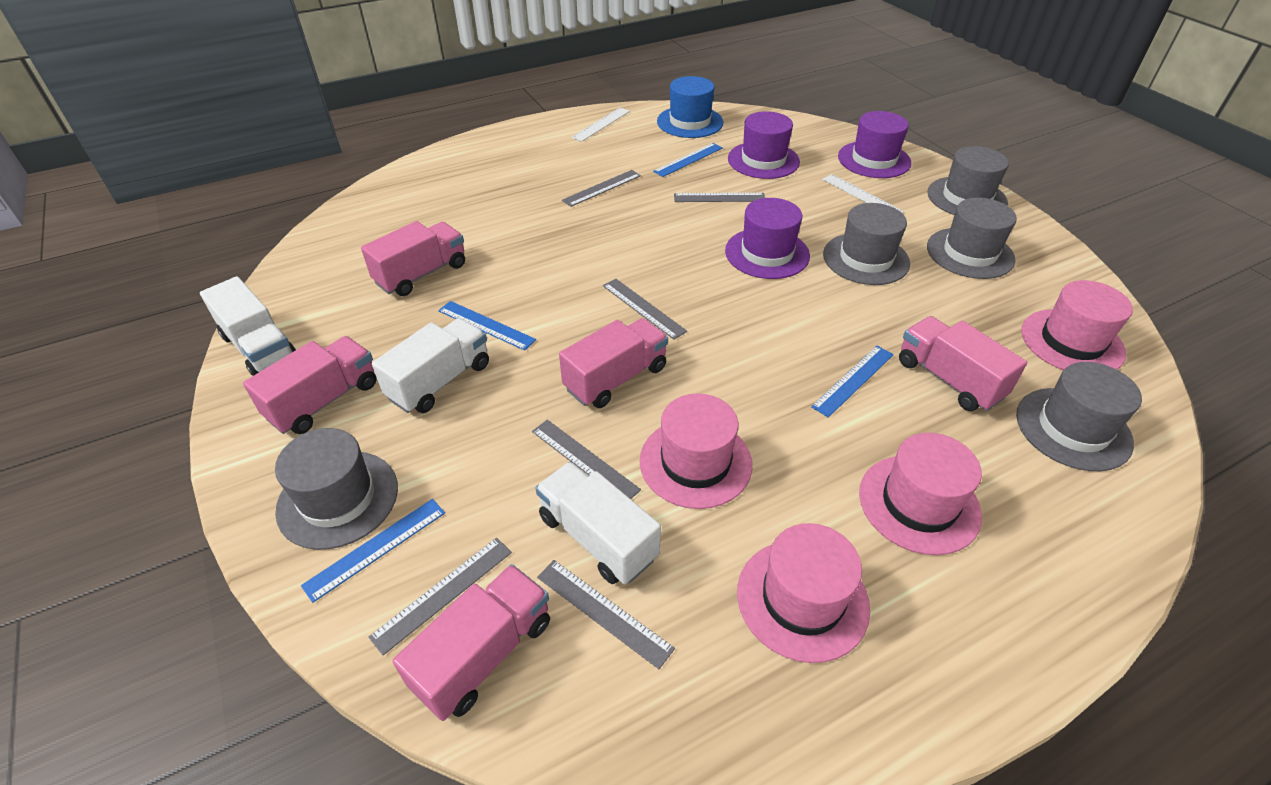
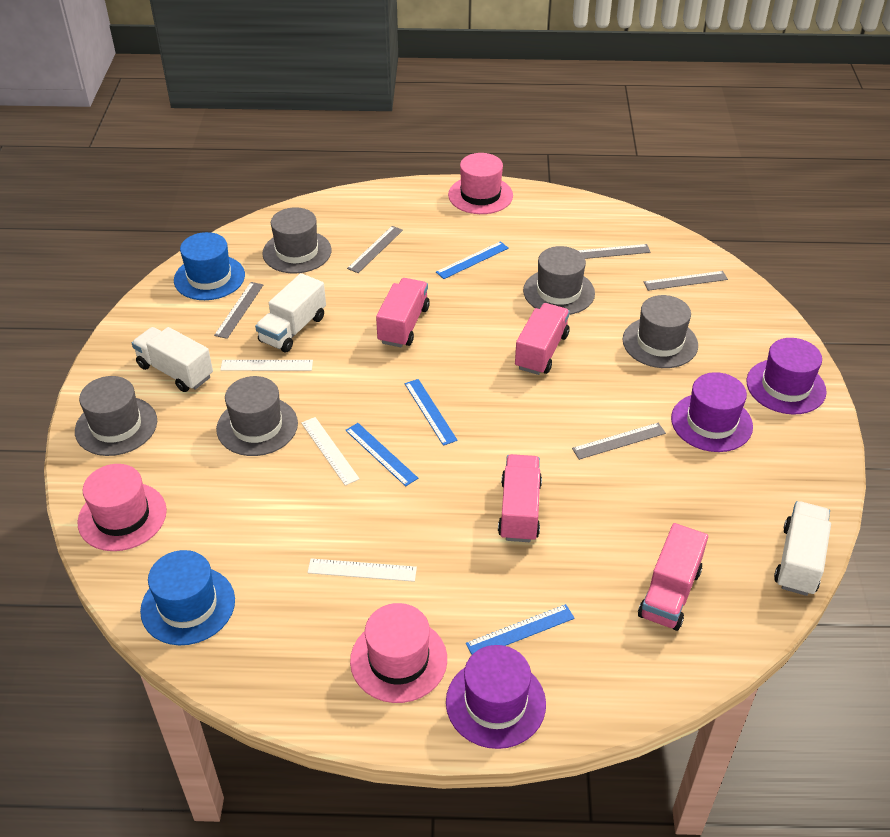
blue hat: [657,76,723,138] = 1 -> [140,550,235,645] [174,232,245,300] = 2
grey ruler: [369,538,512,655] [532,420,641,499] [537,560,675,669] [562,170,641,207] [603,279,687,340] [674,193,765,202] = 6 -> [214,282,263,339] [347,226,403,273] [572,423,666,460] [577,244,651,259] [644,271,728,291] = 5
pink hat: [640,393,752,509] [737,523,870,663] [859,433,982,555] [1021,280,1133,370] = 4 -> [77,464,167,551] [350,603,447,703] [448,153,513,214] = 3
pink truck: [243,336,377,434] [361,221,465,296] [393,564,550,721] [559,318,668,408] [899,316,1027,411] = 5 -> [376,278,430,347] [498,454,542,542] [515,303,570,375] [638,523,708,631] = 4
white ruler: [571,108,630,142] [822,174,904,213] = 2 -> [220,360,313,371] [301,417,360,486] [307,558,417,582] = 3

